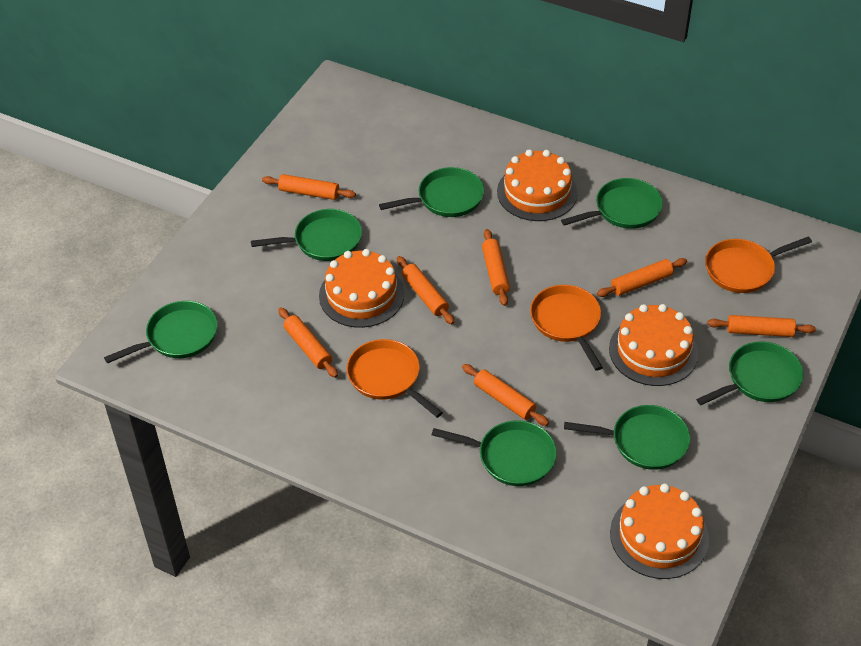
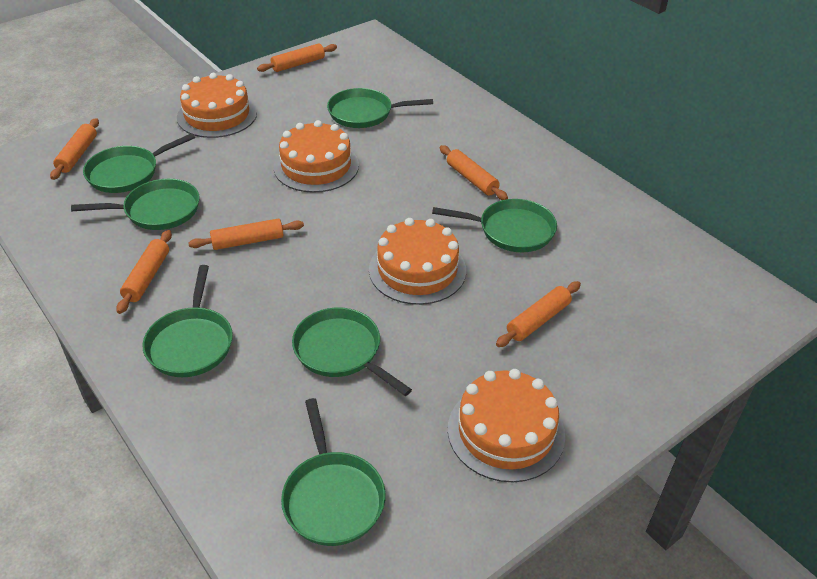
orange pan: [347,339,443,418] [530,285,603,371] [705,236,812,293] = 3 -> none = 0
orange rolling pin: [262,174,356,200] [278,307,338,378] [397,256,454,325] [462,364,549,426] [482,229,510,306] [597,258,687,297] [707,315,816,337] = 7 -> [50,118,99,180] [116,230,172,314] [188,219,304,250] [257,43,337,72] [440,145,508,200] [496,281,581,347] = 6

